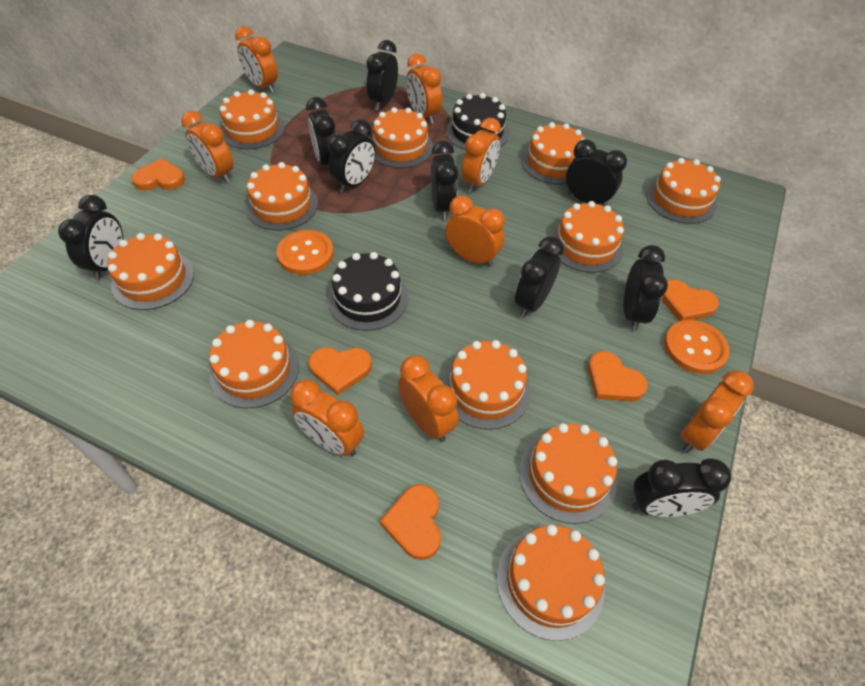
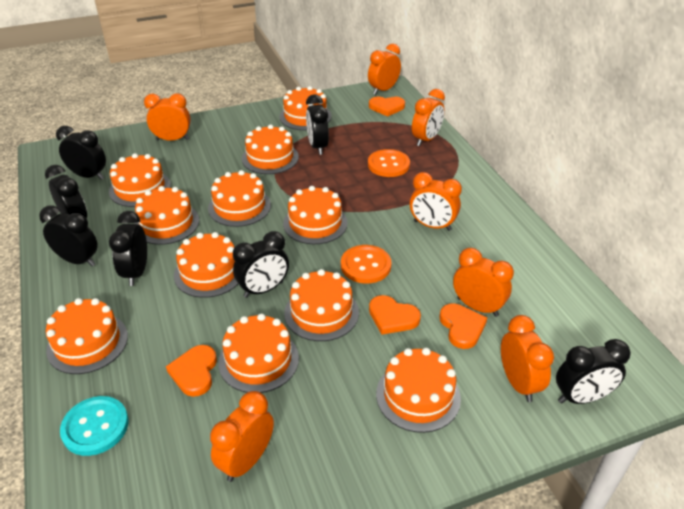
black cake: [328,252,408,331] [446,93,509,150] = 2 -> none = 0
black clock: [58,195,123,280] [306,97,336,171] [328,119,376,193] [366,40,398,110] [431,141,458,220] [514,236,564,318] [566,139,627,206] [624,245,668,331] [632,458,731,517] = 9 -> [39,205,98,266] [45,165,87,218] [56,126,106,180] [109,211,147,286] [233,231,289,298] [306,94,329,155] [556,339,631,404] = 7
orange clock: [182,111,234,183] [235,26,278,93] [290,379,364,457] [398,355,459,442] [406,53,442,124] [445,196,505,267] [462,118,501,193] [681,370,753,453] = 8 -> [144,93,191,141] [210,391,274,482] [368,44,401,95] [410,172,462,231] [412,89,445,146] [453,248,514,317] [501,315,554,402] = 7
orange heart: [132,158,185,190] [309,347,372,395] [380,484,441,560] [588,351,648,401] [662,279,719,321] = 5 -> [166,345,217,397] [369,97,405,117] [369,295,421,335] [439,303,487,349] = 4
turquoise button: none = 0 -> [60,396,129,456] = 1

